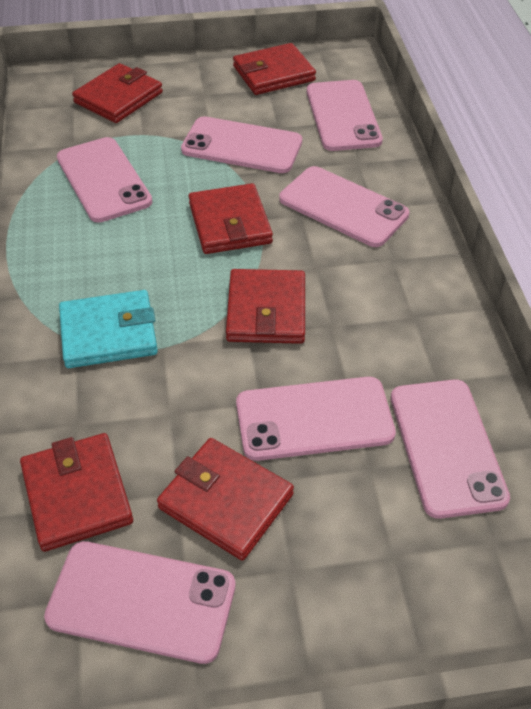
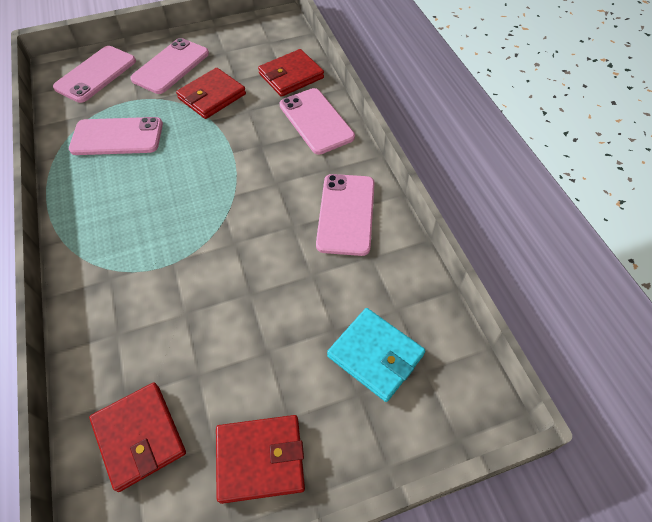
pink phone: [44,541,235,664] [57,137,152,223] [181,116,302,173] [236,377,396,461] [279,166,409,247] [307,80,383,151] [391,379,510,519] = 7 -> [53,46,136,103] [69,117,163,155] [130,38,209,94] [279,88,355,155] [316,174,375,256] = 5
red wallet: [20,433,133,552] [72,63,163,123] [157,438,294,561] [189,183,273,254] [226,269,305,344] [233,43,316,95] = 6 -> [89,383,186,492] [176,68,246,119] [216,415,305,504] [258,49,324,97] = 4

